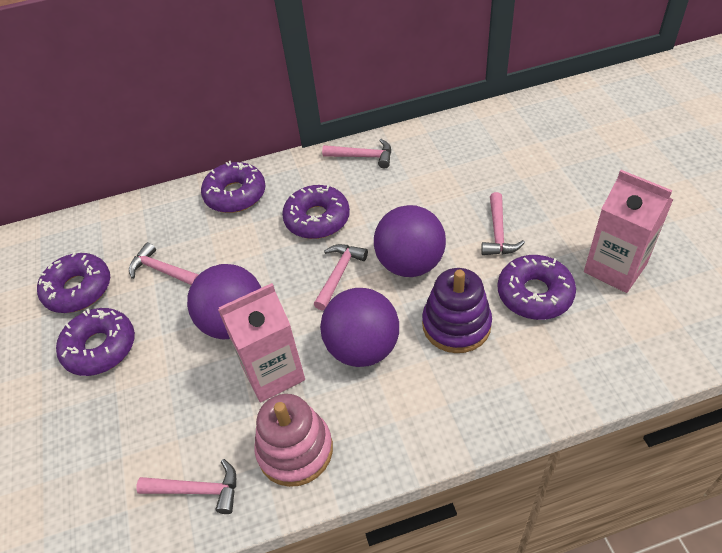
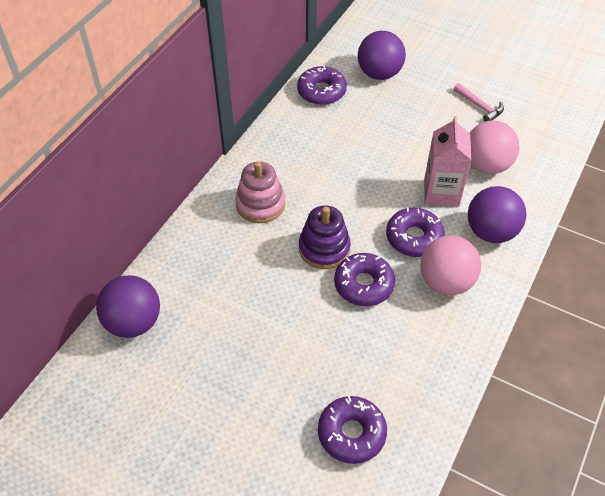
pink ball: none = 0 -> [420,235,481,295] [470,121,520,174] = 2
pink carton: [218,283,305,402] [584,170,673,293] = 2 -> [424,116,472,207] = 1
pink hammer: [129,242,199,285] [136,459,236,514] [314,244,368,311] [322,139,391,168] [481,192,525,255] = 5 -> [453,83,504,122] = 1
purple donut: [37,252,110,313] [56,308,135,376] [201,161,266,213] [282,184,350,239] [497,255,576,320] = 5 -> [297,65,347,105] [318,396,387,464] [334,253,395,306] [386,208,445,257] = 4

